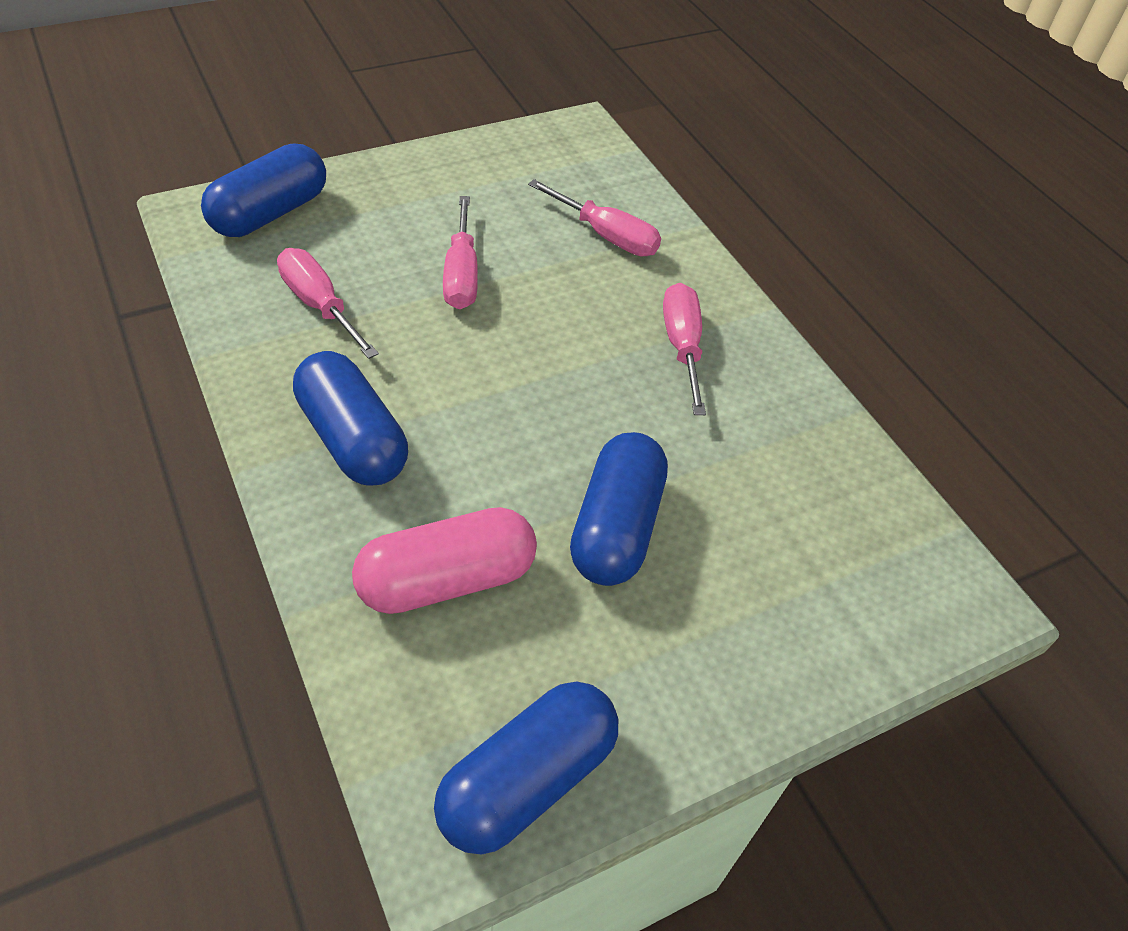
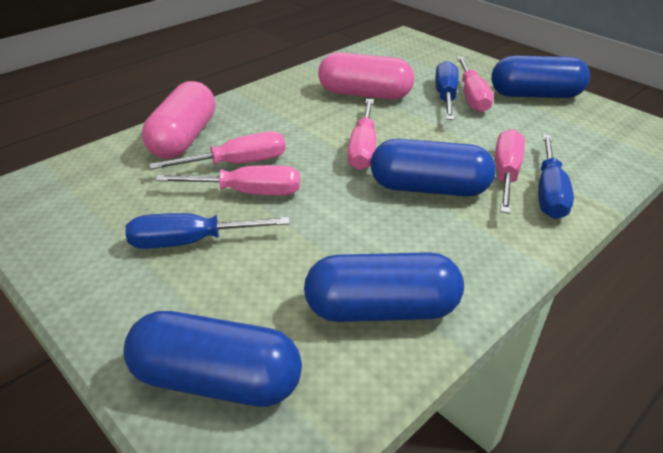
blue screwdriver: none = 0 -> [126,213,290,249] [435,61,459,120] [538,135,574,219] = 3
pink capsule: [352,507,537,614] = 1 -> [142,81,215,159] [318,52,414,99] = 2
pink screwdriver: [277,248,379,359] [443,196,478,309] [528,179,661,256] [663,283,706,415] = 4 -> [149,132,286,170] [155,165,300,195] [348,99,376,170] [457,57,494,112] [495,129,525,214] = 5

